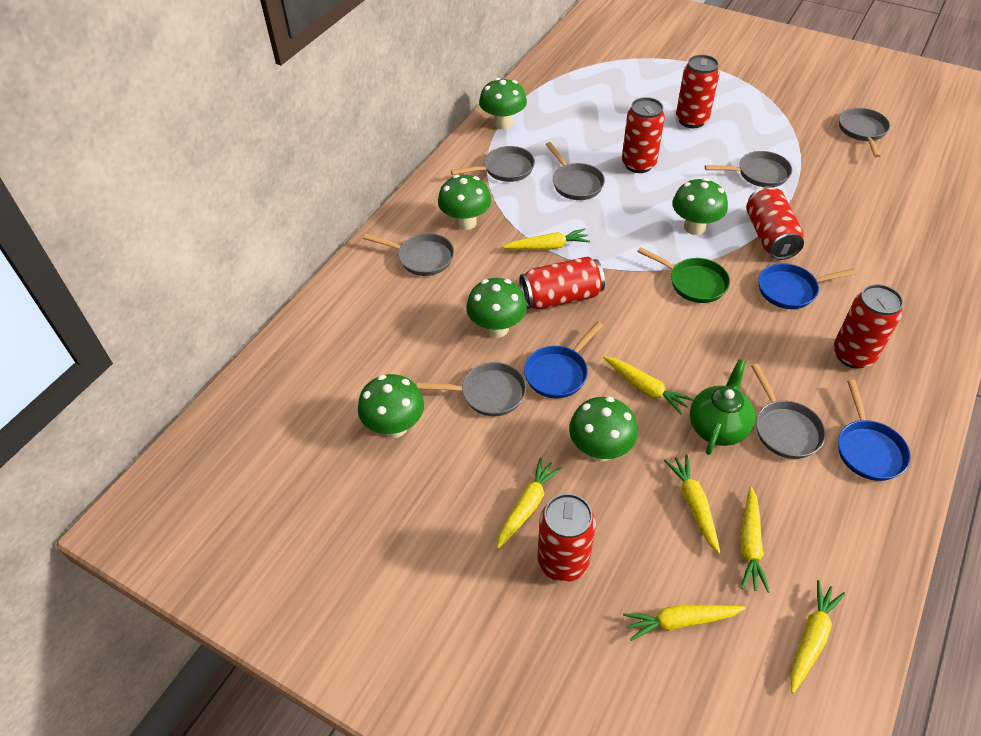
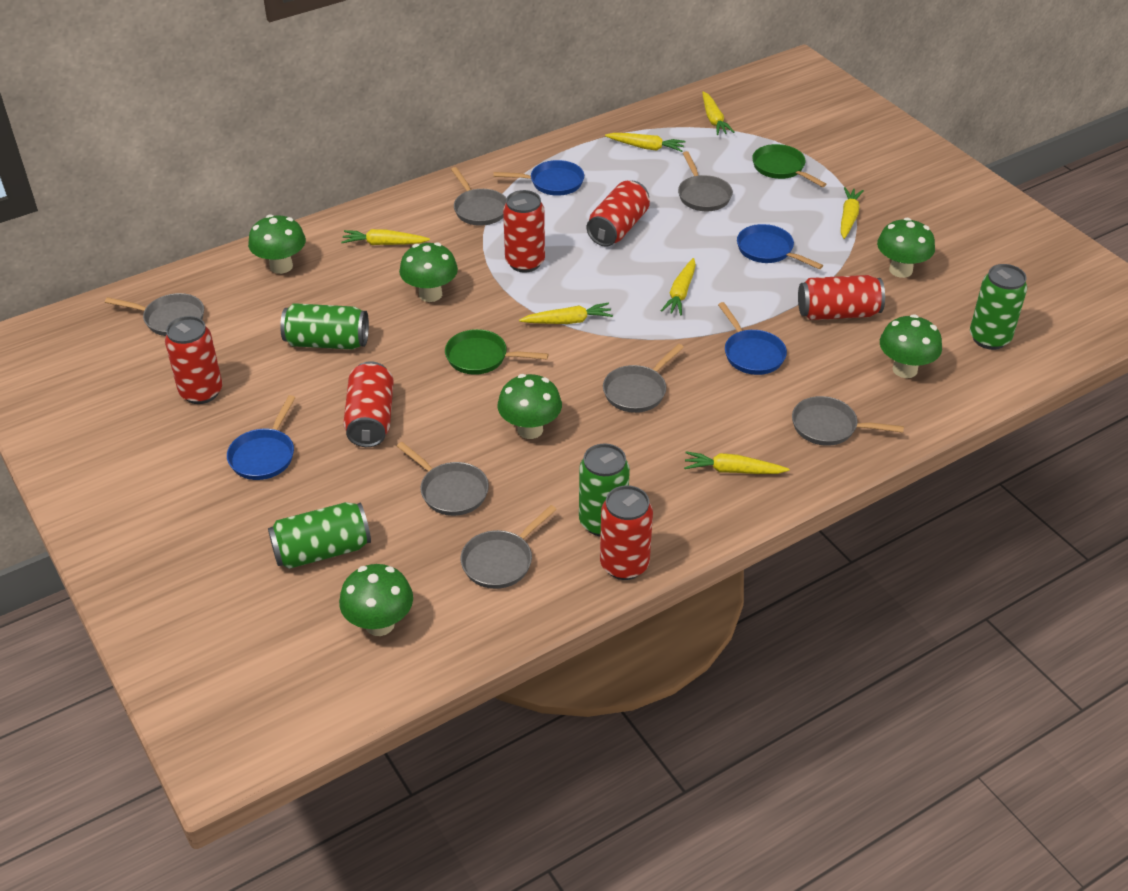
blue pan: [524,321,603,398] [758,263,857,309] [838,380,911,481] = 3 -> [227,395,296,480] [493,160,584,196] [718,302,787,375] [737,224,823,269] = 4
green can: none = 0 -> [268,502,371,569] [280,303,369,350] [579,444,630,537] [970,264,1027,350] = 4
green pan: [637,247,730,303] = 1 -> [445,329,548,375] [752,144,826,187] = 2
green teapot: [690,359,755,455] = 1 -> none = 0

